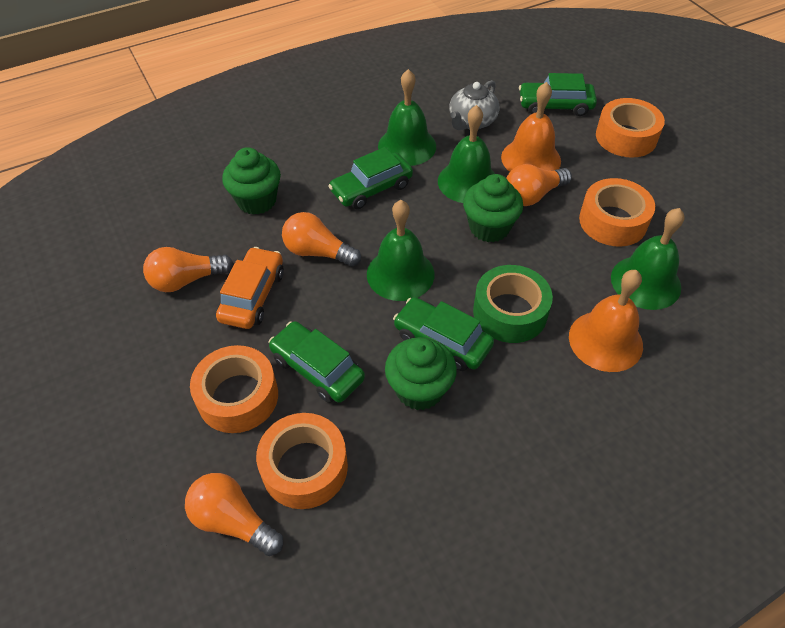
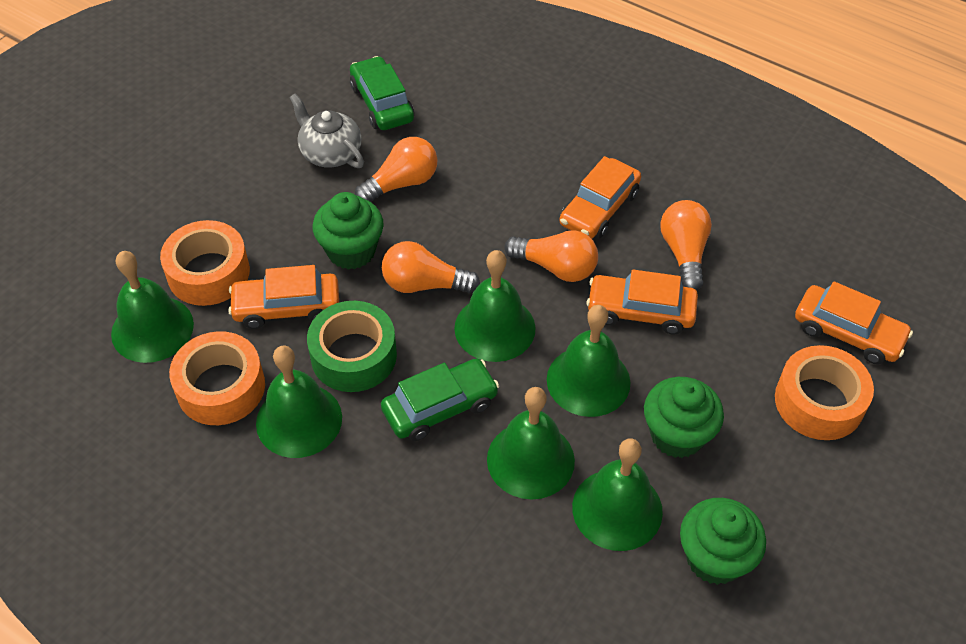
green bell: [367,200,435,301] [378,69,436,166] [438,105,495,203] [611,208,685,310] = 4 -> [111,251,194,363] [256,345,342,458] [454,250,536,362] [487,387,575,500] [547,305,631,417] [572,438,663,551] = 6
green car: [269,321,365,403] [328,147,413,209] [393,297,494,371] [519,73,597,116] = 4 -> [350,56,414,130] [381,358,499,441] = 2
orange bell: [501,82,561,172] [569,270,643,372] = 2 -> none = 0
orange car: [216,247,284,329] = 1 -> [228,265,339,329] [559,156,641,239] [586,270,698,334] [795,281,913,364] = 4
orange tape: [190,345,278,433] [256,413,348,509] [579,178,655,247] [596,98,665,158] = 4 -> [160,220,250,306] [169,331,265,425] [775,345,874,440] = 3

